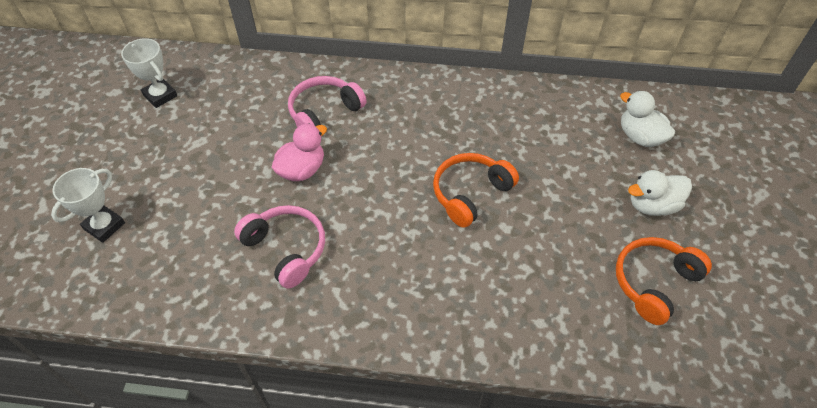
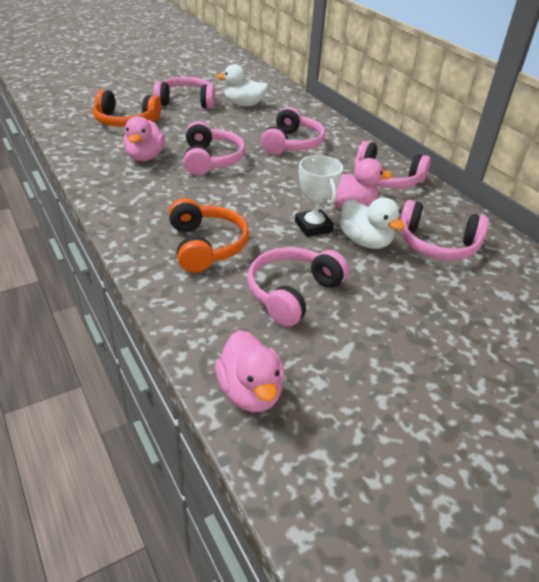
pink duck: [272,123,327,181] = 1 -> [123,116,165,161] [215,330,284,412] [329,158,392,209] = 3
pink headphones: [234,205,325,289] [288,76,367,127] = 2 -> [153,77,215,109] [183,121,246,176] [247,247,349,327] [261,107,326,155] [355,141,431,189] [400,200,489,260] = 6
white trophy: [51,168,125,243] [121,38,177,108] = 2 -> [295,155,343,237] = 1

